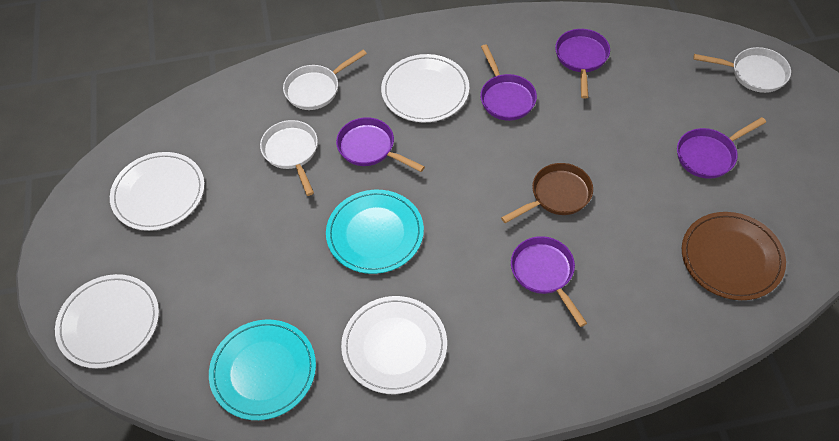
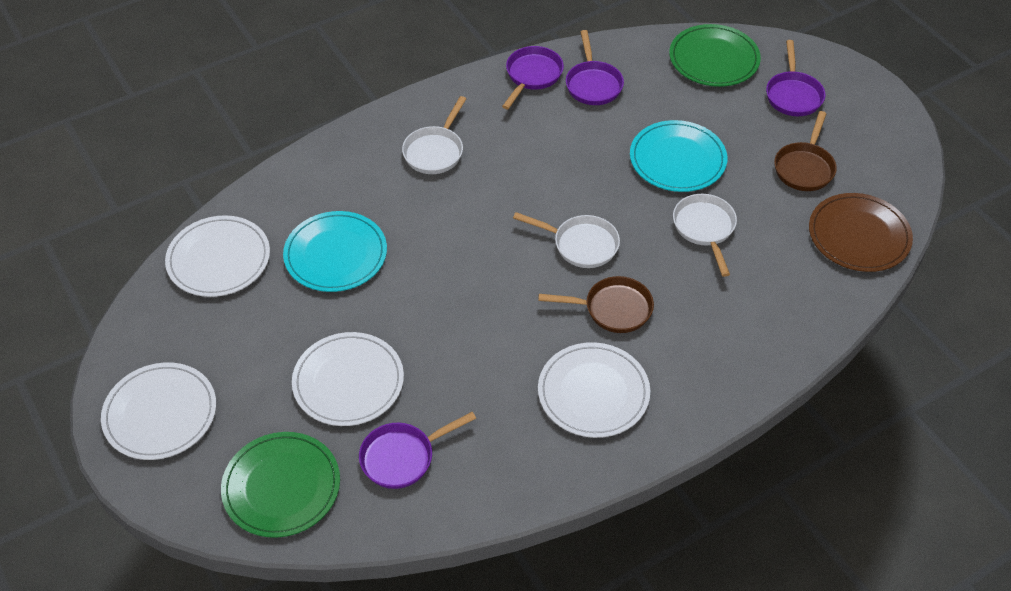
brown pan: [501,163,593,223] = 1 -> [538,276,654,333] [774,111,837,191] = 2
green plate: none = 0 -> [221,432,340,538] [669,24,761,87] = 2
purple pan: [336,117,425,172] [480,44,537,121] [511,236,587,327] [555,29,610,99] [677,117,766,179] = 5 -> [359,412,476,489] [502,46,564,109] [566,30,624,105] [766,40,825,116] = 4

